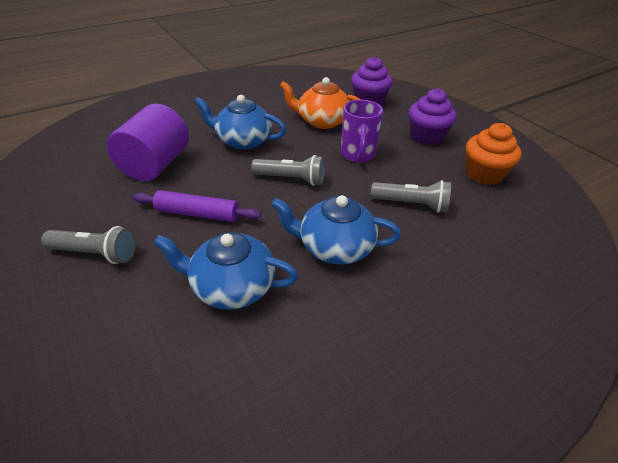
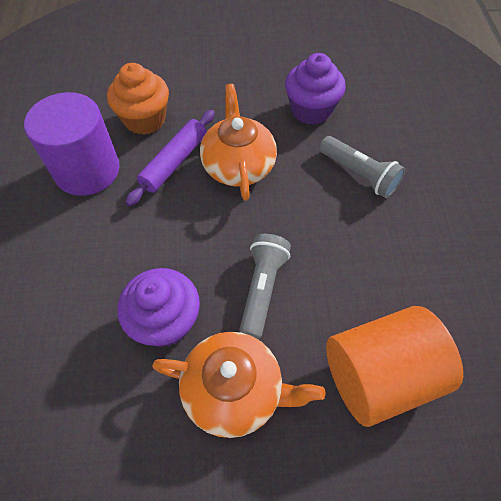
blue teapot: [153,232,298,310] [194,95,286,150] [272,195,401,265] = 3 -> none = 0
grey flashlight: [41,226,136,264] [251,155,325,186] [371,180,451,213] = 3 -> [239,234,291,339] [320,136,406,198] = 2
orange cylinder: none = 0 -> [326,306,463,427] = 1
orange teapot: [280,77,361,129] = 1 -> [152,332,325,438] [200,84,277,201] = 2
purple mug: [341,100,383,163] = 1 -> none = 0

